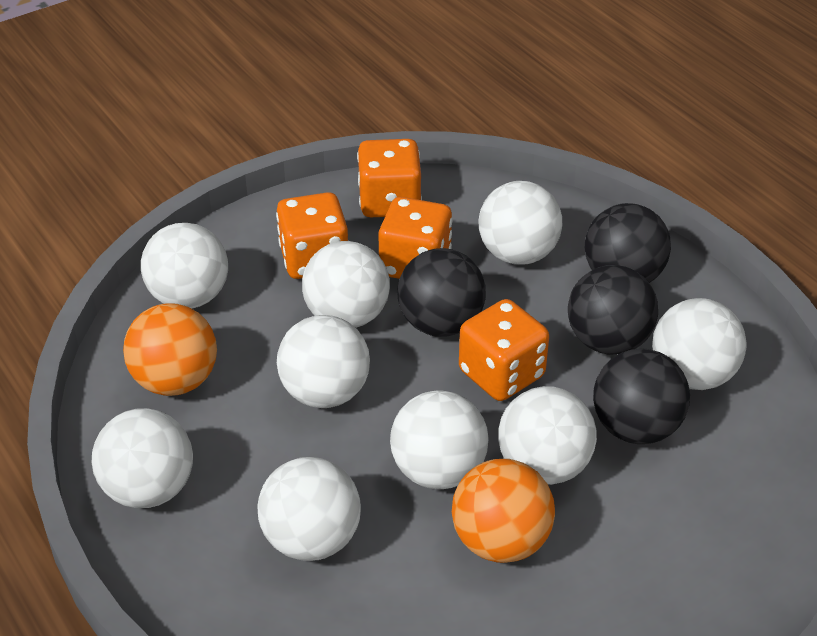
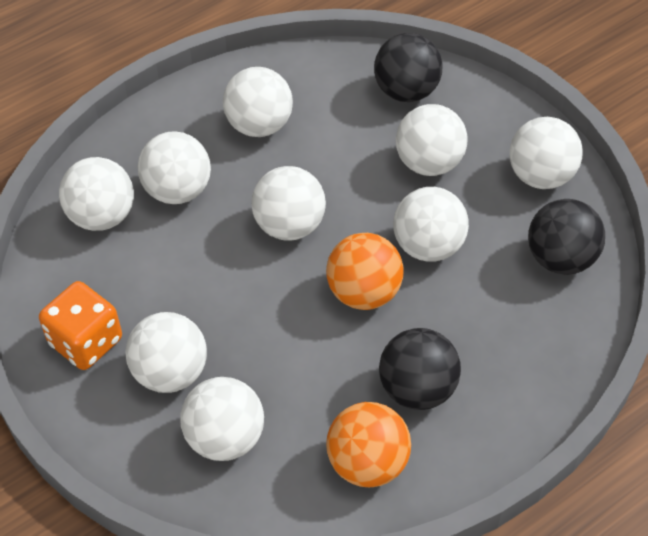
black ball: [397,248,486,337] [568,265,658,354] [585,203,671,283] [593,349,690,444] = 4 -> [374,33,443,102] [379,328,461,410] [528,199,605,275] = 3
orange dice: [276,192,348,279] [357,139,422,217] [378,197,452,279] [459,299,549,401] = 4 -> [39,281,122,370] = 1

